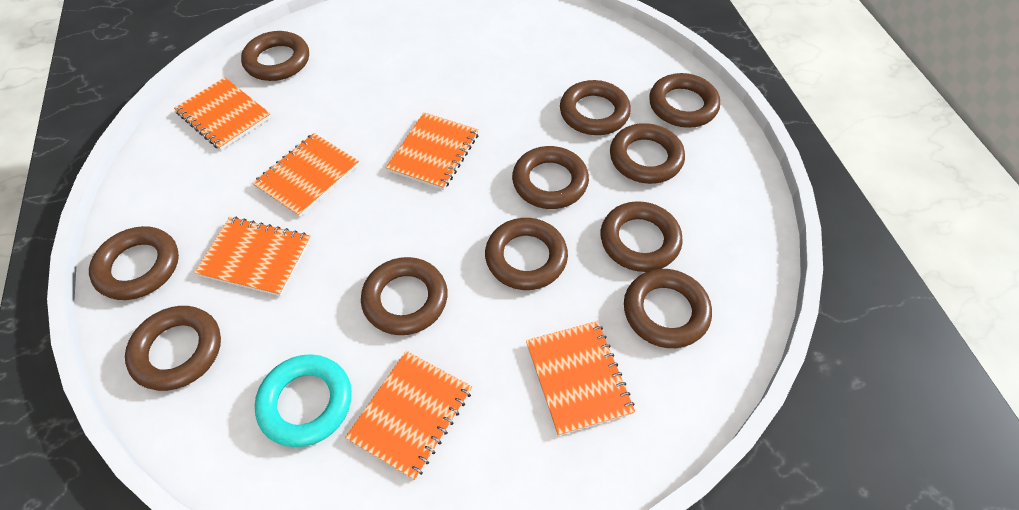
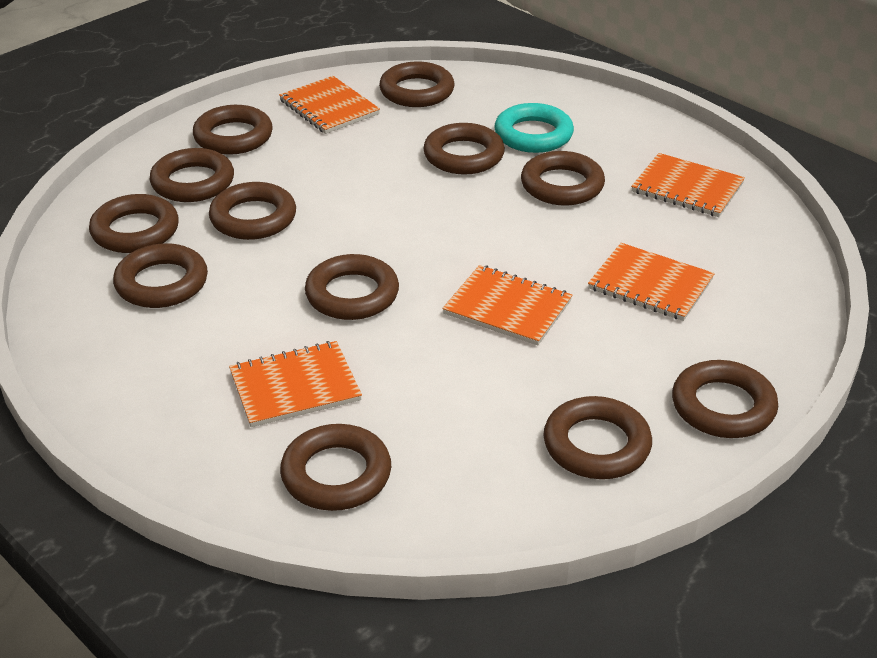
brown ring: [89,226,179,300] [125,306,221,391] [241,31,309,81] [361,257,447,335] [485,218,568,290] [512,146,589,209] [560,80,631,135] [601,201,683,272] [610,123,685,184] [624,269,712,348] [649,73,720,128] = 11 -> [89,194,179,253] [113,243,208,308] [150,148,234,202] [193,105,273,155] [209,182,296,240] [280,424,391,511] [305,254,399,320] [379,62,454,107] [423,123,505,175] [521,151,605,206] [543,396,652,479] [672,360,778,438] = 12
orange notebook: [174,77,271,150] [194,217,311,296] [252,133,359,217] [345,351,472,480] [386,112,479,190] [526,321,635,436] = 6 -> [229,341,362,427] [279,76,380,134] [442,265,572,345] [588,243,715,321] [631,153,745,217] = 5

